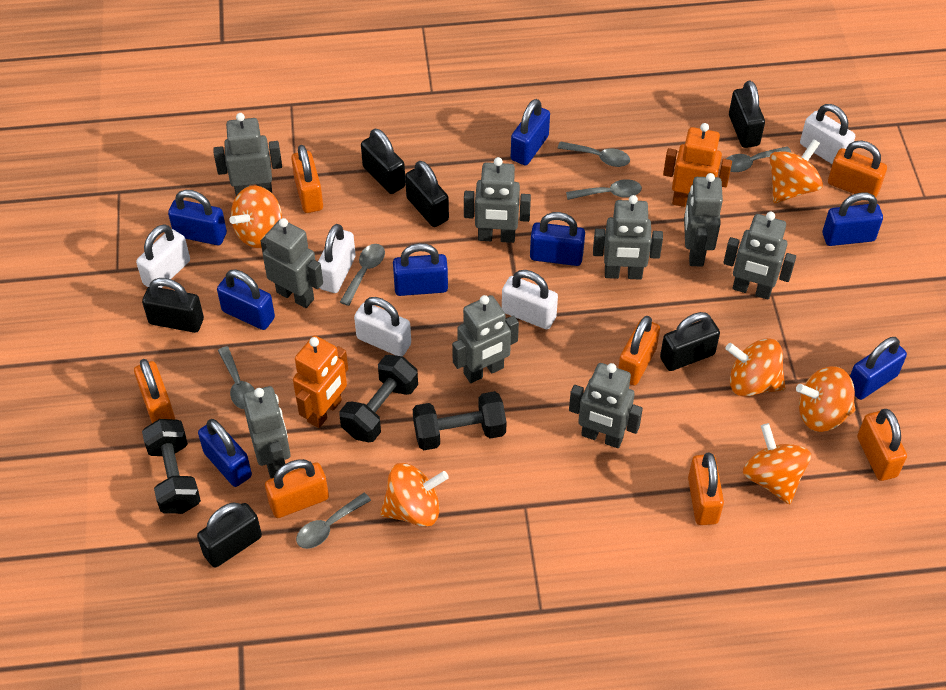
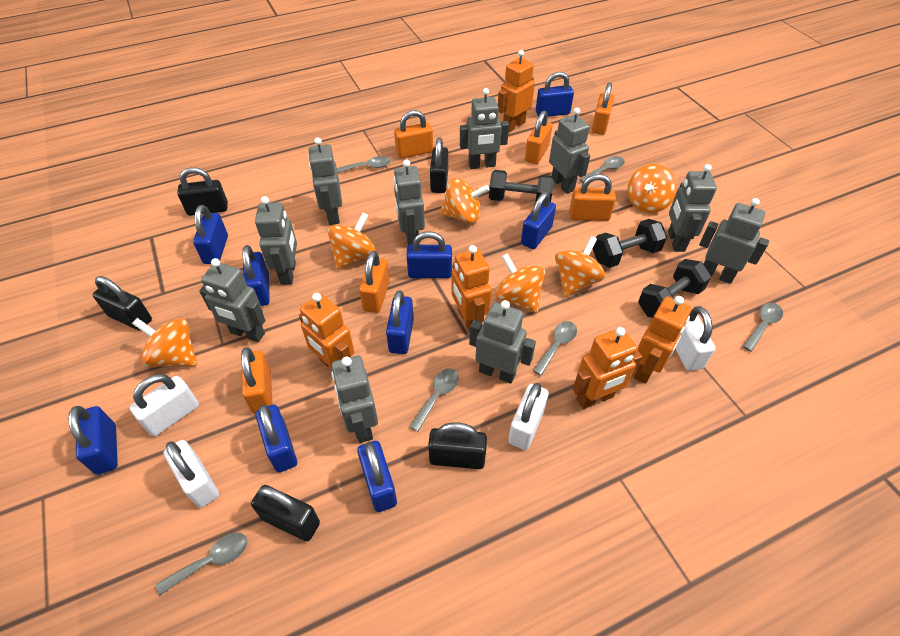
black padlock: [142,278,204,333] [197,502,262,568] [361,129,406,194] [405,161,449,227] [660,312,720,371] [729,80,765,148] = 6 -> [93,276,152,331] [177,167,228,216] [251,485,320,541] [428,422,487,469] [430,138,448,193] = 5
blue padlock: [168,190,227,245] [198,419,252,487] [217,270,275,330] [393,243,448,296] [511,99,550,165] [530,212,585,266] [822,192,883,246] [850,337,907,400] = 8 -> [68,406,118,475] [193,205,228,264] [242,245,270,306] [256,404,297,473] [357,441,397,512] [386,290,414,354] [406,231,452,278] [521,192,556,249] [536,72,574,117] = 9
grey robot: [213,113,282,196] [243,386,290,478] [260,218,323,308] [452,295,519,383] [464,157,531,243] [569,363,643,448] [593,195,663,280] [684,173,723,267] [723,212,796,299] = 9 -> [199,258,266,342] [255,196,297,285] [308,137,342,225] [331,356,378,443] [394,159,425,245] [460,88,509,169] [469,300,536,384] [549,107,590,194] [668,164,717,252] [699,198,769,284] = 10
orange padlock: [134,359,175,423] [265,459,329,518] [291,145,323,213] [618,316,660,385] [688,453,724,525] [828,140,887,197] [857,409,907,481] = 7 -> [241,347,273,414] [359,251,390,313] [394,110,433,158] [525,111,552,164] [569,174,616,221] [592,82,614,135] = 6
orange robot: [293,335,348,428] [663,123,732,207] = 2 -> [299,293,354,368] [452,245,492,333] [498,50,535,132] [573,327,642,409] [634,296,692,384] = 5
white padlock: [136,224,190,288] [318,224,356,293] [354,297,411,356] [502,270,558,329] [800,104,855,164] = 5 -> [130,374,199,437] [163,440,219,508] [508,383,549,450] [675,306,715,371] = 4

